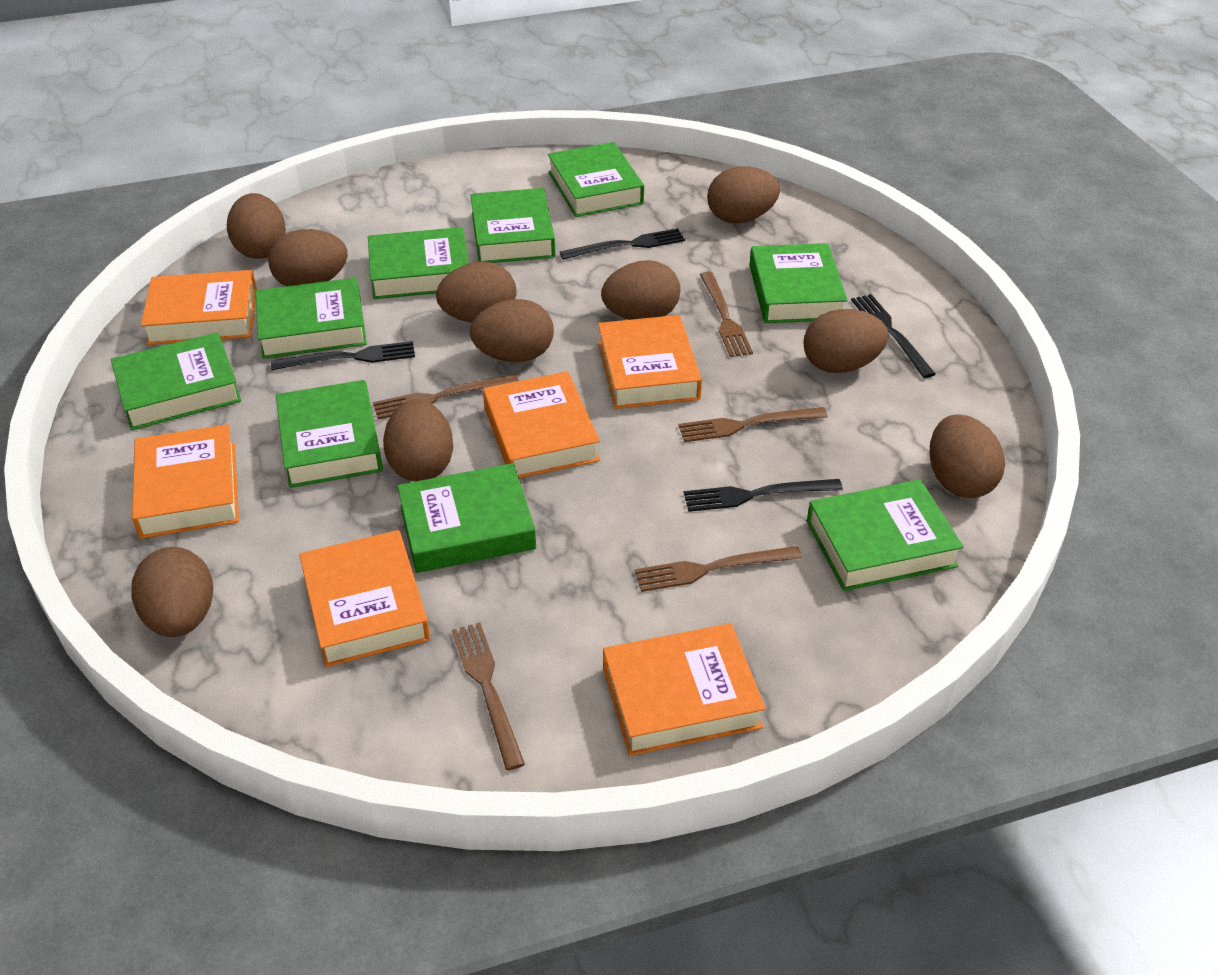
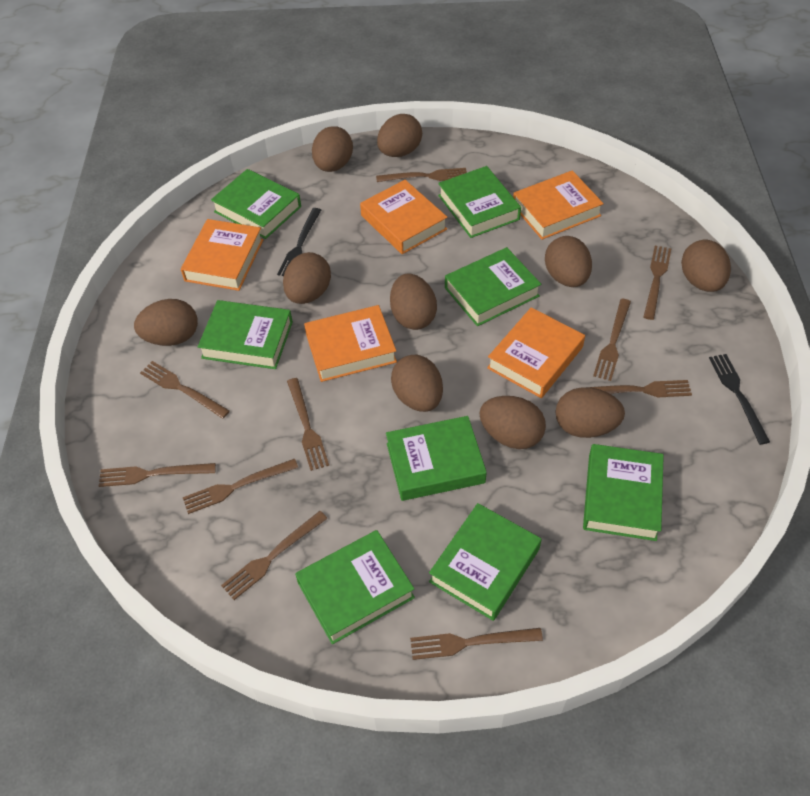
black fork: [271,341,415,370] [560,228,685,260] [684,479,843,512] [851,294,936,378] = 4 -> [277,208,321,276] [709,354,770,445] = 2
brown fork: [373,374,519,419] [452,622,525,770] [635,546,802,592] [678,407,828,442] [700,272,753,357] = 5 -> [99,463,216,487] [140,361,230,419] [183,459,298,514] [221,511,328,600] [287,378,329,471] [376,168,467,182] [410,628,543,660] [591,380,692,397] [593,299,631,381] [644,246,671,320] = 10
green book: [111,332,241,430] [256,278,367,359] [276,380,383,488] [368,227,469,299] [397,463,536,573] [470,188,556,263] [548,142,644,217] [749,243,848,323] [807,479,964,591] = 9 -> [198,300,293,369] [211,169,301,239] [295,530,415,644] [386,416,487,501] [429,503,542,621] [438,166,521,238] [445,247,541,326] [583,444,664,541] = 8
orange book: [132,424,239,539] [141,270,257,345] [299,530,430,667] [483,371,600,478] [598,315,702,409] [603,624,766,756] = 6 -> [181,219,263,291] [304,305,397,382] [360,180,448,254] [487,307,585,398] [513,170,604,240] = 5

